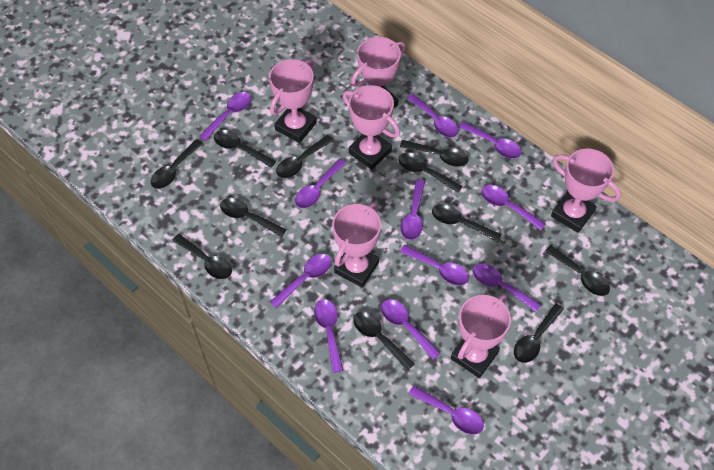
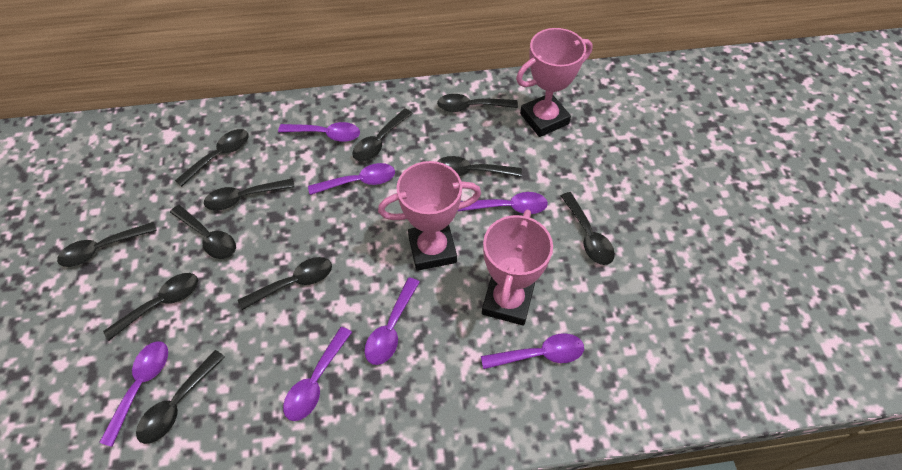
pink trophy: [269,59,317,143] [332,202,381,288] [343,85,400,170] [351,37,405,109] [451,294,511,378] [551,149,621,233] = 6 -> [378,161,481,271] [482,209,553,326] [516,28,593,137] = 3
purple spoon: [199,92,251,141] [270,254,332,308] [295,159,346,208] [314,299,343,373] [381,299,441,360] [400,180,425,240] [400,245,469,285] [407,94,459,138] [409,386,484,434] [459,121,521,159] [473,264,541,312] [481,185,546,230] = 12 -> [99,341,168,447] [278,122,360,142] [283,327,352,421] [308,163,395,195] [364,277,420,365] [458,192,548,214] [481,333,584,369] = 7

